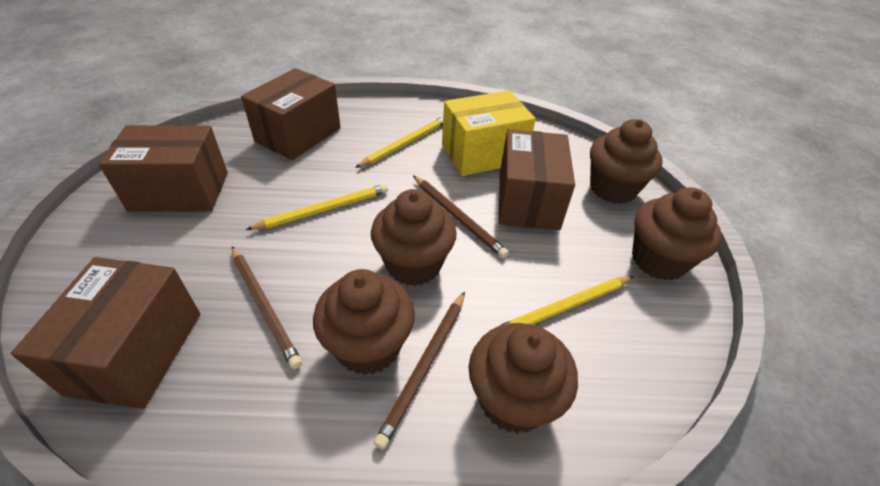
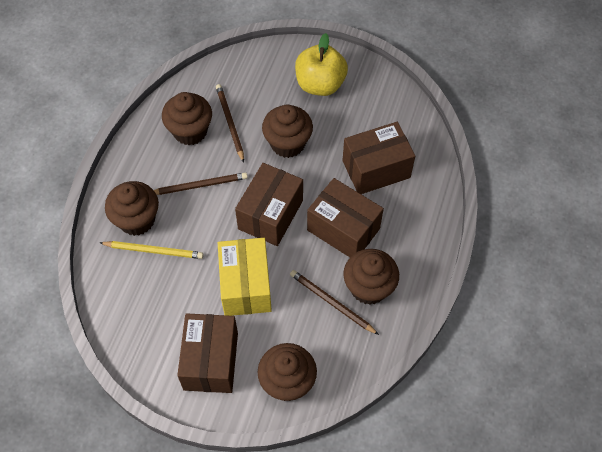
yellow apple: none = 0 -> [295,33,348,96] = 1
yellow pencil: [246,184,388,230] [355,116,443,168] [495,276,634,328] = 3 -> [100,241,204,259] = 1

